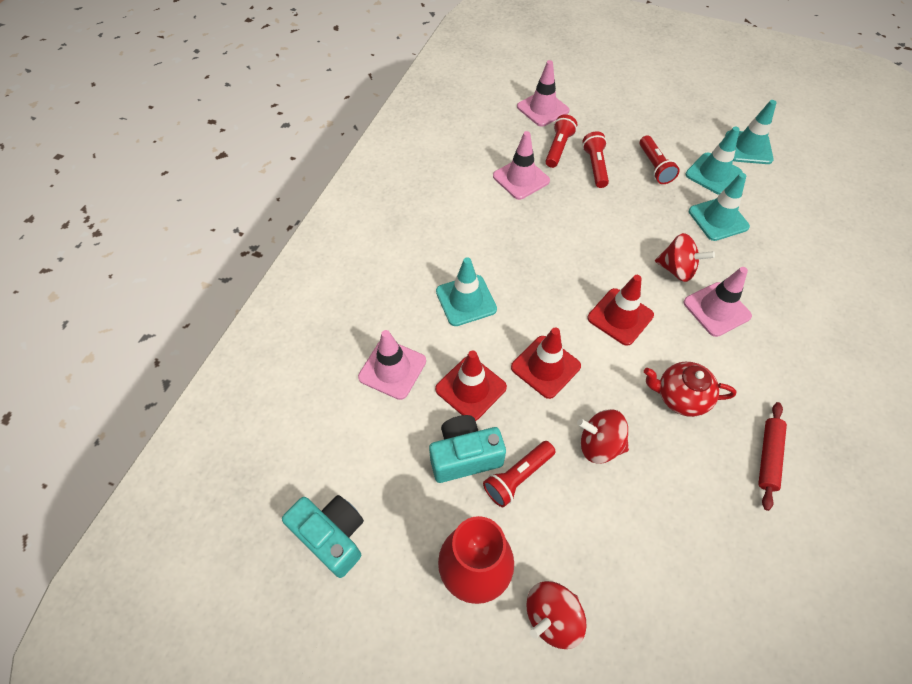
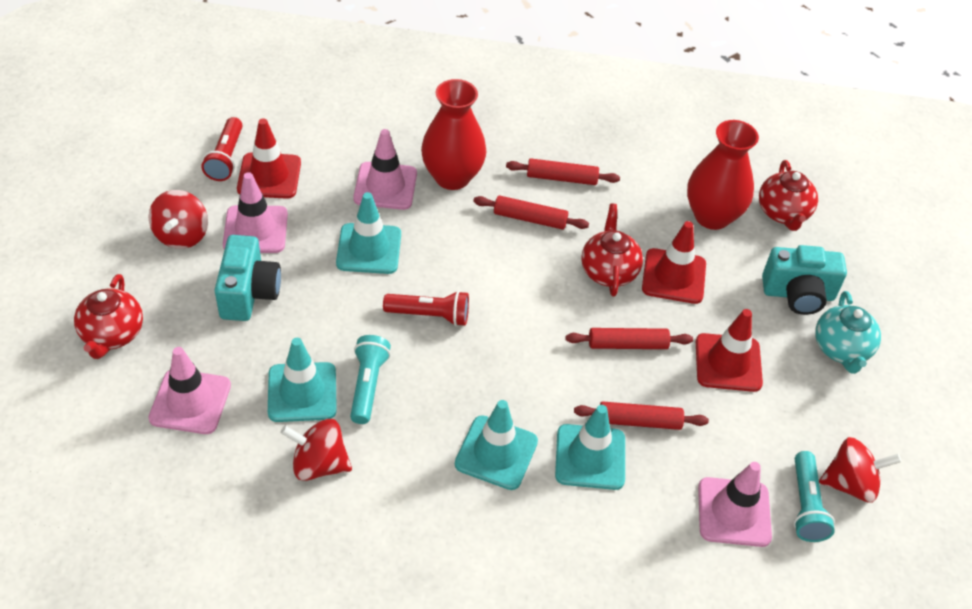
red flashlight: [483,441,555,507] [545,114,577,168] [582,131,609,188] [640,135,680,184] = 4 -> [201,117,243,181] [383,291,469,326] = 2
red rolling pin: [758,402,787,511] = 1 -> [473,195,589,230] [506,158,620,185] [565,328,693,349] [574,401,709,430] = 4
red teapot: [644,362,737,417] = 1 -> [74,274,143,359] [581,204,643,297] [759,160,818,231] = 3
red vase: [438,516,514,604] = 1 -> [421,79,486,190] [687,120,759,230] = 2
turquoise flashlight: none = 0 -> [350,335,391,424] [794,451,835,542] = 2
turquoise teapot: none = 0 -> [815,291,881,374] = 1

